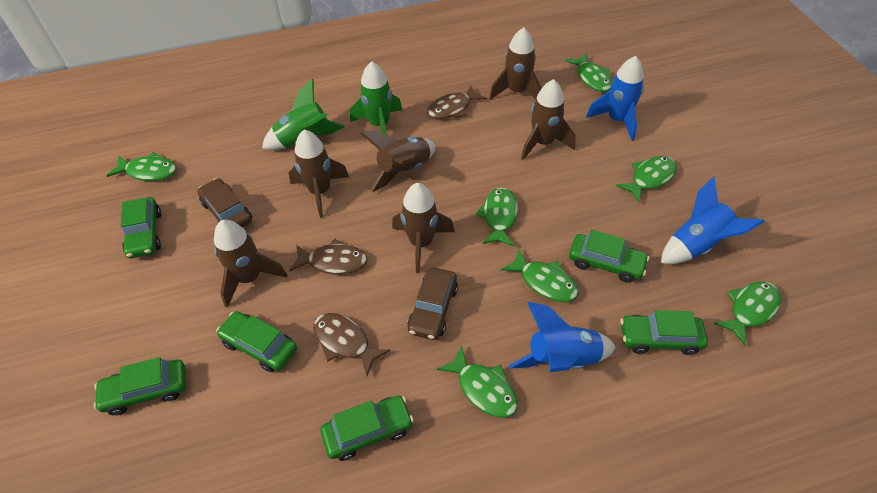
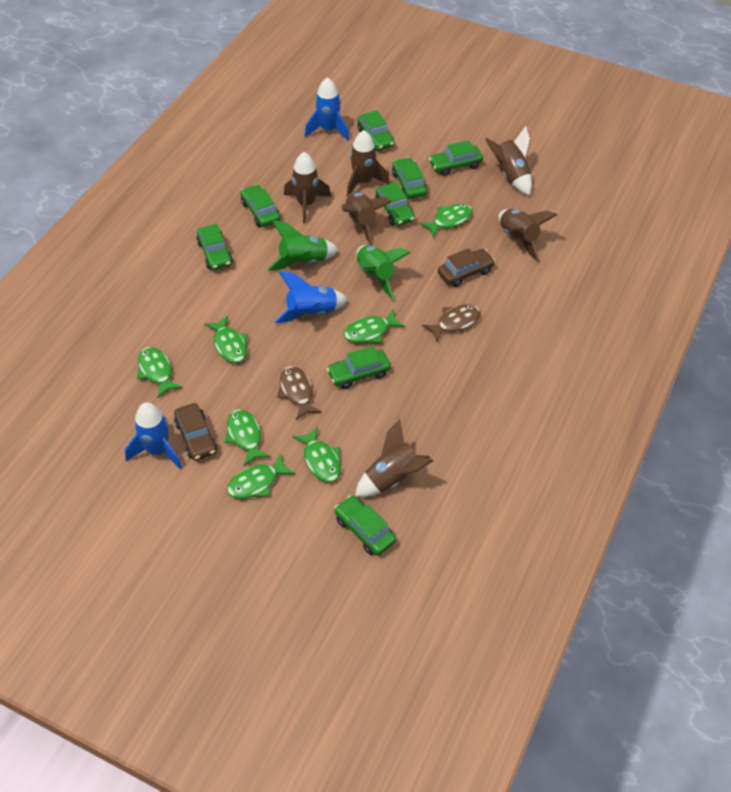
brown fish: [289,238,368,275] [313,313,390,376] [427,85,487,119] = 3 -> [277,366,322,420] [422,304,481,342] = 2
green car: [94,357,186,415] [121,197,161,258] [216,311,297,372] [320,396,414,461] [569,230,649,283] [620,310,708,355] = 6 -> [196,224,233,270] [240,184,280,227] [327,346,391,389] [334,495,396,556] [357,110,395,151] [376,182,415,226] [392,157,427,199] [429,140,483,176] = 8

